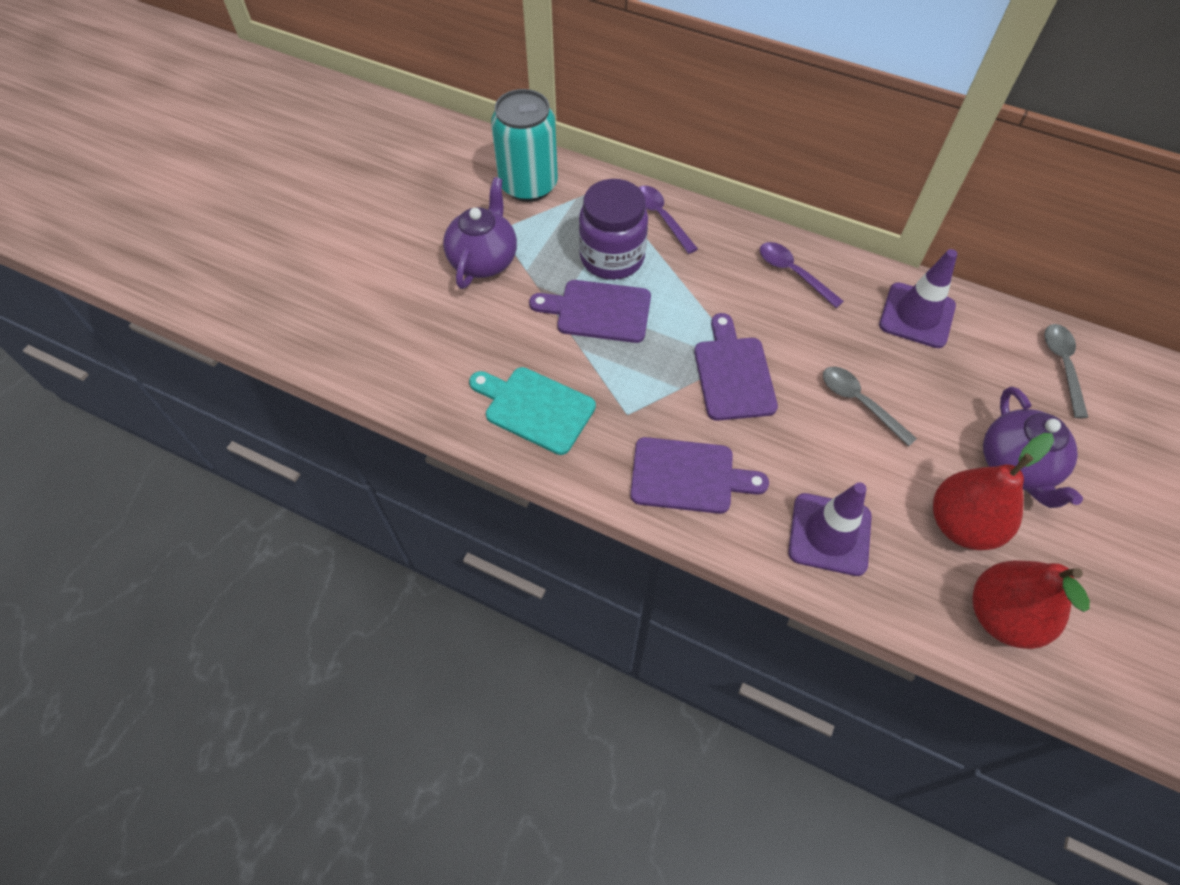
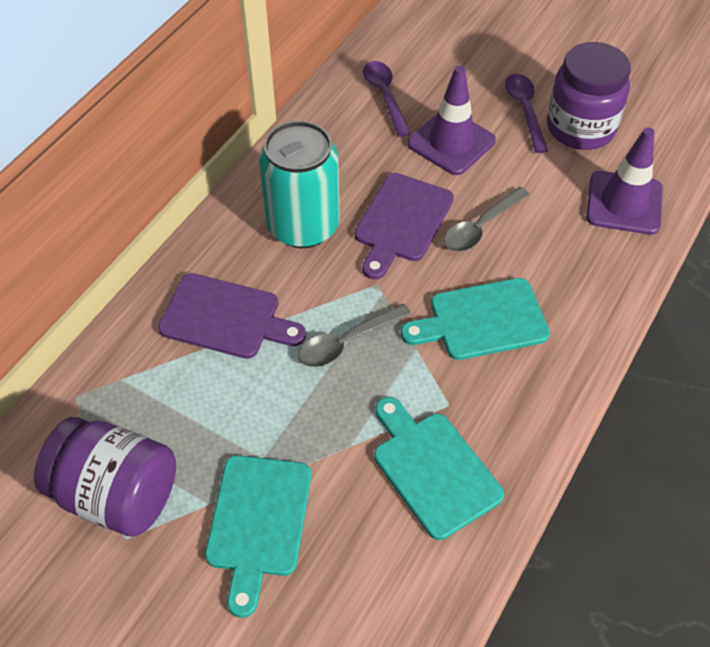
purple cutting board: [529,280,651,343] [630,437,769,514] [694,313,778,421] = 3 -> [158,273,306,359] [354,173,454,280] = 2
purple jar: [579,179,648,280] = 1 -> [34,417,176,537] [547,42,631,150] = 2
purple teapot: [443,177,517,289] [983,387,1083,508] = 2 -> none = 0
red pear: [933,433,1054,551] [972,560,1090,649] = 2 -> none = 0
turquoise cutting board: [469,367,596,455] = 1 -> [205,455,311,618] [374,397,504,540] [401,278,550,360] = 3

